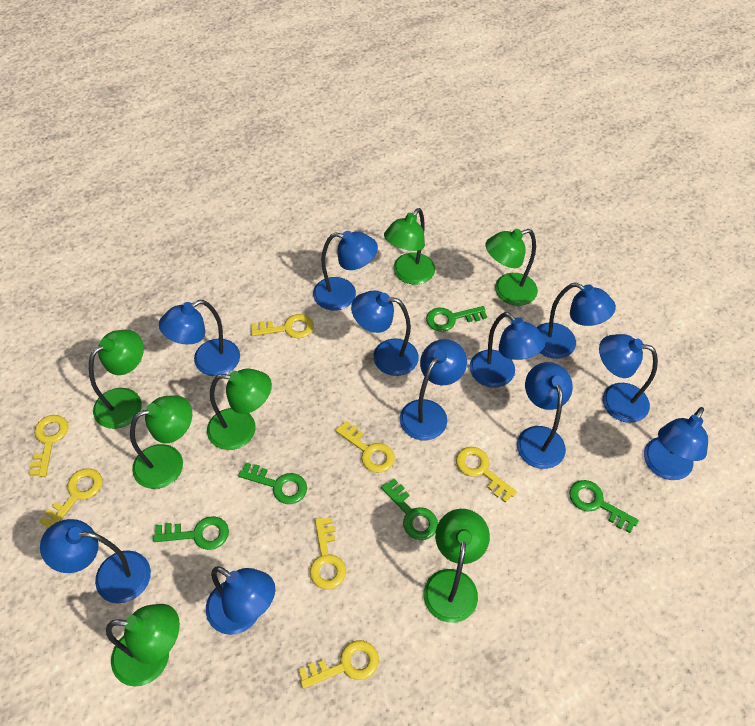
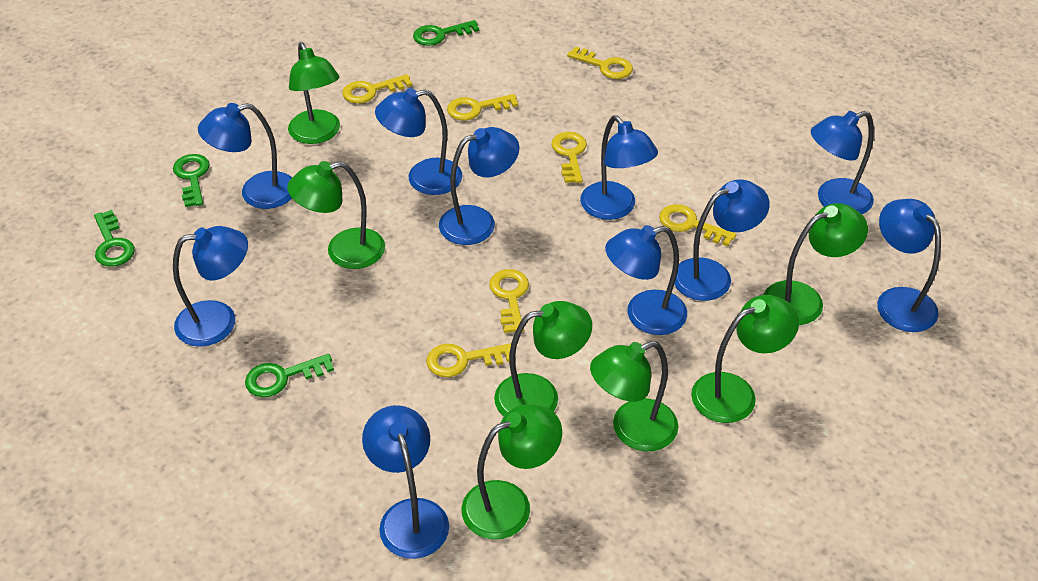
blue lamp: [40,519,151,603] [159,300,240,376] [206,566,275,635] [313,231,378,310] [351,291,419,376] [400,339,467,441] [469,312,545,388] [517,362,573,469] [536,283,616,359] [599,334,658,423] [644,407,708,480] = 11 -> [173,226,248,347] [198,103,292,209] [362,405,449,559] [375,88,463,195] [439,127,520,245] [580,115,658,220] [605,225,687,335] [674,179,770,301] [811,111,874,214] [877,199,941,332] = 10
green key: [153,516,229,550] [238,463,307,504] [381,479,438,540] [426,306,487,332] [569,480,639,533] = 5 -> [94,210,135,267] [173,154,210,207] [245,354,334,397] [413,20,479,46] = 4

